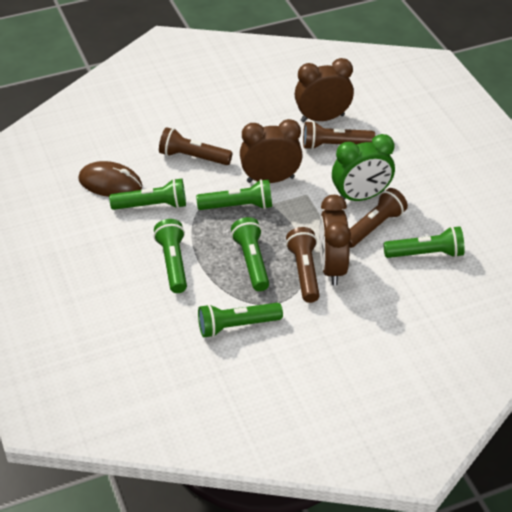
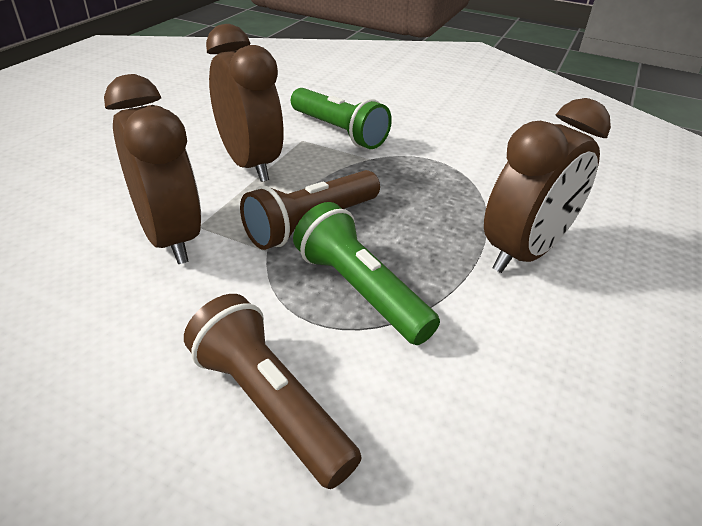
brown flashlight: [159,127,232,165] [286,227,320,303] [303,121,375,150] [349,188,408,248] = 4 -> [184,294,362,489] [240,170,380,250] = 2
brown mouse: [78,161,142,197] = 1 -> none = 0
green clock: [332,134,395,201] = 1 -> none = 0
green flashlight: [109,178,186,210] [154,219,187,293] [196,179,272,210] [198,303,283,338] [231,217,269,291] [384,226,465,258] = 6 -> [291,88,392,149] [293,202,440,345] = 2

